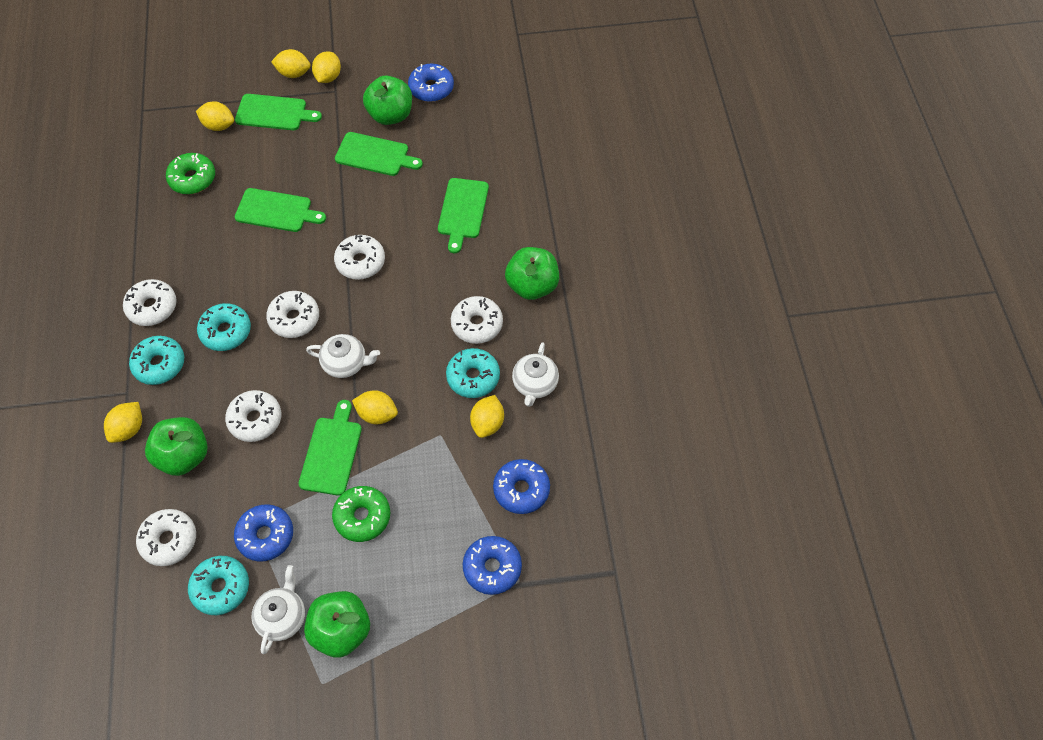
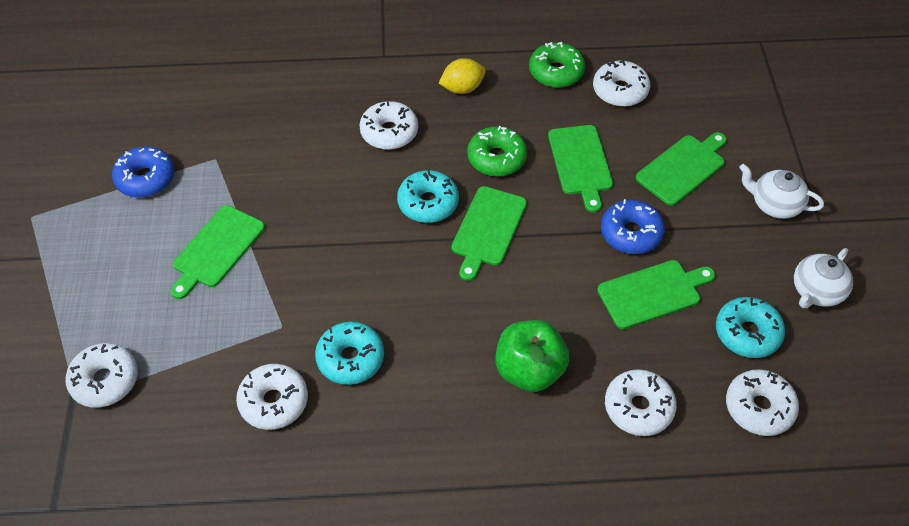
blue donut: [234,504,293,562] [408,64,454,102] [463,536,522,595] [493,459,550,514] = 4 -> [112,146,174,198] [601,199,665,254] = 2
green apple: [145,417,208,476] [304,591,370,658] [363,76,412,125] [505,247,559,300] = 4 -> [495,320,570,392] = 1
turquoise donut: [129,336,184,385] [188,556,249,615] [197,303,251,351] [446,348,500,398] = 4 -> [315,322,384,385] [397,170,459,223] [716,297,785,358] = 3
white teapot: [251,565,305,654] [306,334,380,378] [512,342,559,407] = 3 -> [739,164,824,219] [794,248,853,308] = 2
yellow lemon: [104,402,142,443] [196,101,234,131] [271,49,311,78] [312,52,341,83] [352,390,398,424] [470,395,504,438] = 6 -> [439,58,485,94] = 1

